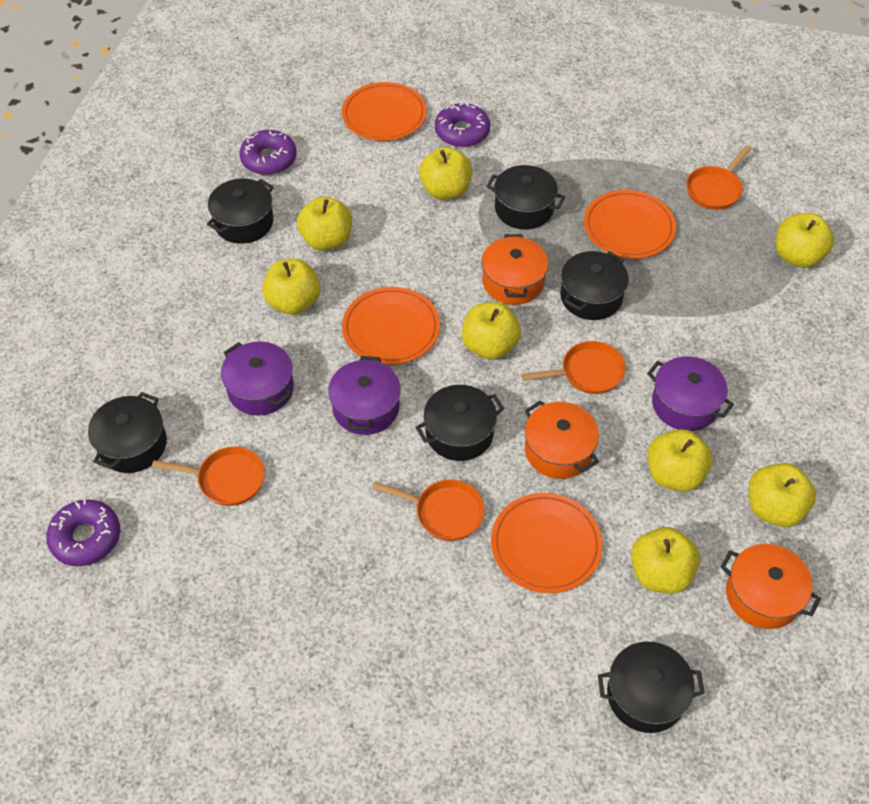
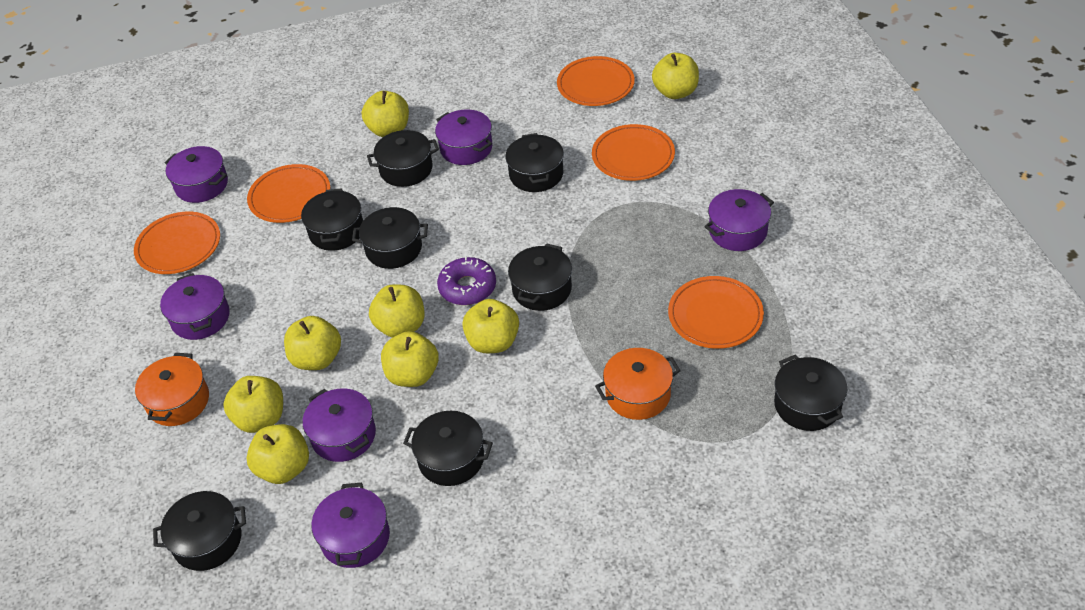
black pot: [88,392,167,473] [207,179,274,244] [415,385,504,461] [486,165,565,230] [560,251,629,320] [598,641,705,733] = 6 -> [153,491,246,571] [301,188,363,251] [352,207,428,269] [367,130,439,187] [403,411,493,486] [505,133,564,192] [508,243,572,311] [774,355,848,431] = 8
orange pan: [152,446,265,506] [373,479,485,541] [521,341,626,394] [686,145,752,210] = 4 -> none = 0
orange plate: [342,82,427,141] [342,287,440,365] [491,493,603,593] [584,190,676,259] = 4 -> [134,212,220,274] [247,164,330,223] [557,56,635,106] [592,124,675,181] [668,276,764,349] = 5
orange pot: [482,234,549,305] [525,400,599,479] [720,544,821,629] = 3 -> [135,353,209,426] [595,348,681,420] = 2
purple donut: [46,499,120,566] [239,130,297,175] [435,102,490,147] = 3 -> [437,256,496,305] = 1
purple pot: [221,342,294,416] [328,356,401,435] [647,356,734,431] = 3 -> [160,273,230,340] [165,146,228,203] [303,389,376,462] [312,483,390,568] [435,109,492,165] [704,189,774,251] = 6

